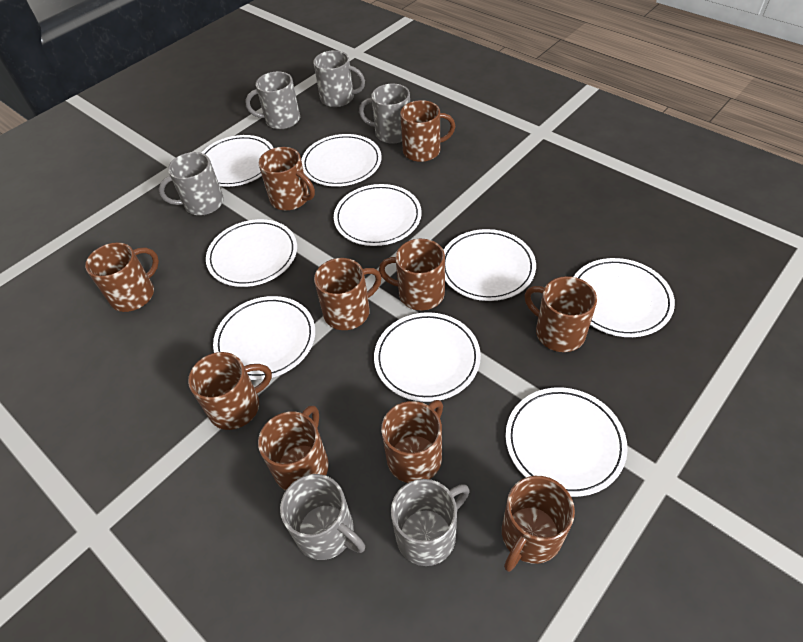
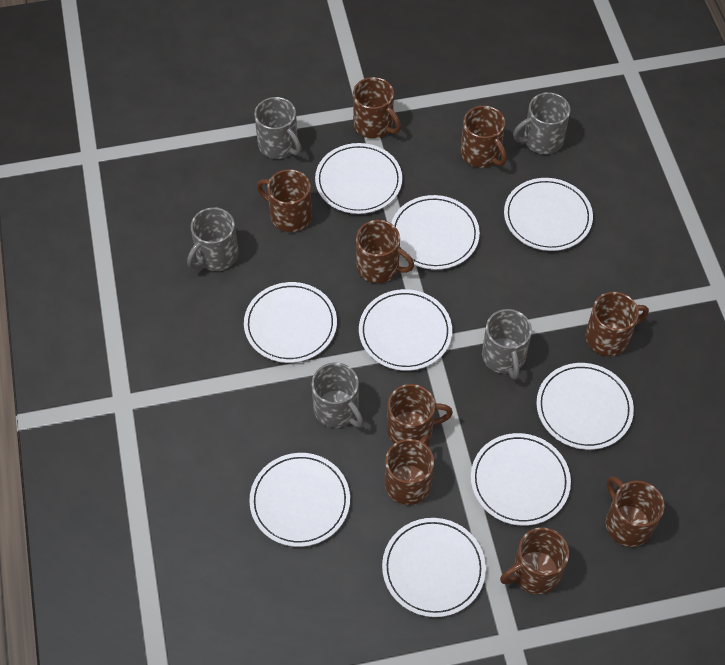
brown mug: [85,242,159,312] [188,352,272,430] [258,405,329,491] [259,147,315,211] [314,258,382,330] [379,239,445,310] [381,400,443,483] [400,100,455,162] [502,476,575,572] [525,276,597,352] = 10 -> [257,169,312,232] [353,77,401,139] [356,220,414,283] [385,435,434,505] [387,384,453,444] [460,105,507,167] [500,527,569,594] [585,292,649,356] [605,476,664,547] = 9
grey mug: [159,152,224,215] [245,72,300,129] [280,474,365,560] [313,50,365,107] [359,84,410,144] [391,479,470,566] = 6 -> [187,207,239,271] [254,97,302,159] [312,362,364,428] [482,309,532,380] [513,92,570,154] = 5

